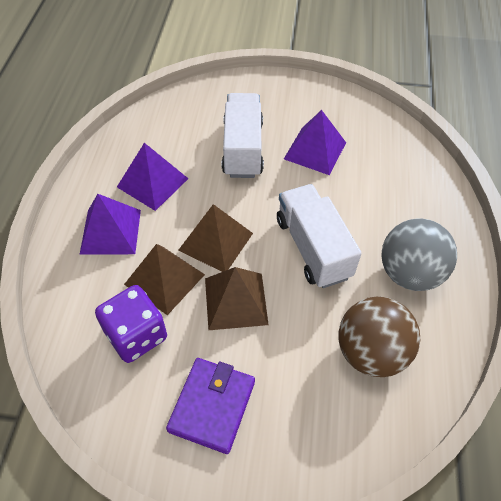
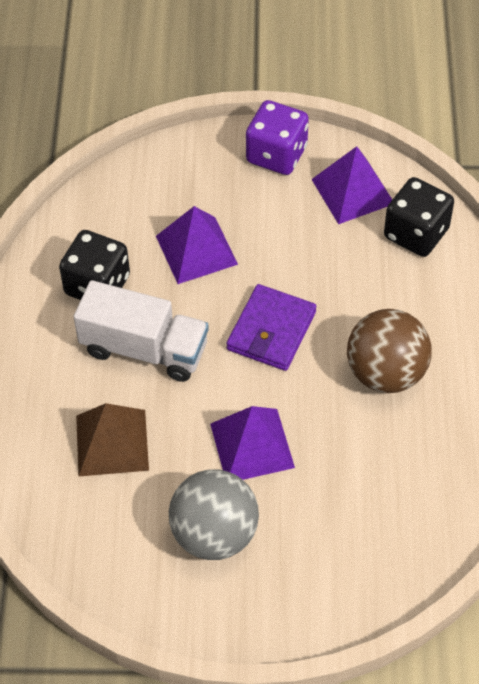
black dice: none = 0 -> [59,230,130,300] [384,177,454,257] = 2
brown pyramid: [124,244,205,315] [178,204,253,272] [205,267,269,330] = 3 -> [76,403,149,477] = 1
white truck: [222,93,264,178] [277,184,362,288] = 2 -> [74,280,209,382] = 1

